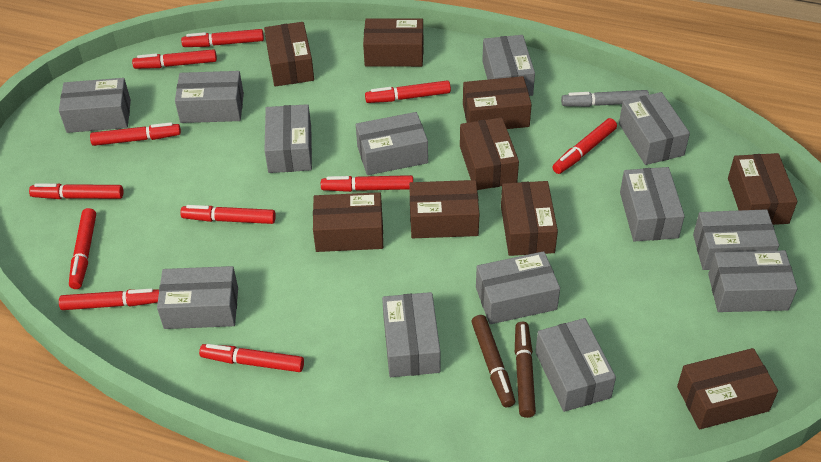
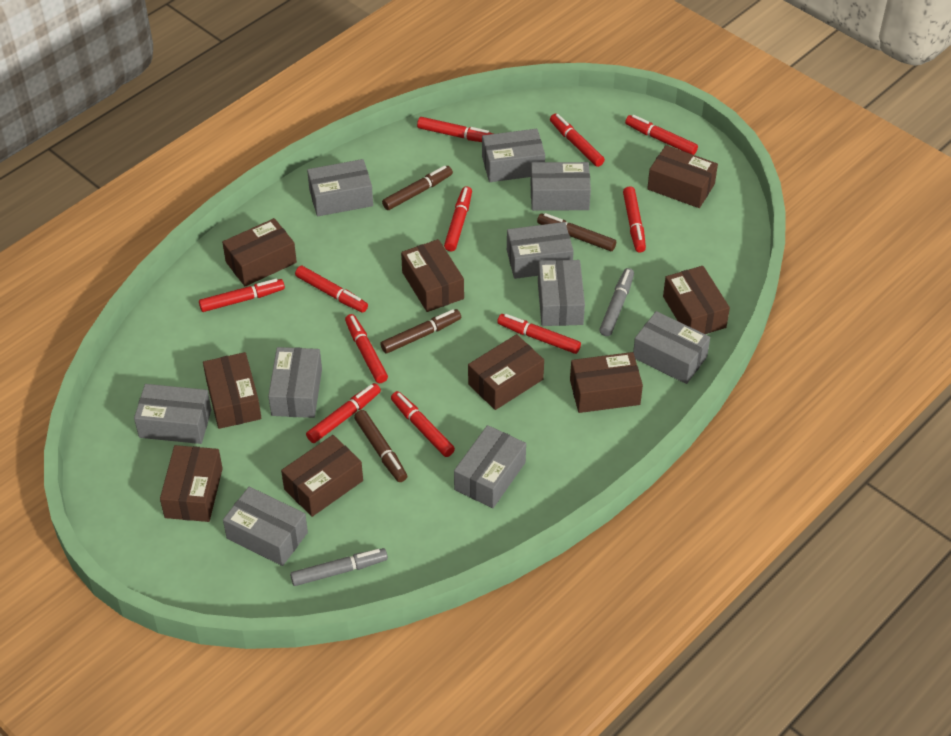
brown marker: [472,315,515,408] [515,322,536,418] = 2 -> [354,410,407,482] [381,309,461,354] [382,166,453,210] [537,213,616,251] = 4
grey box: [59,78,131,133] [157,266,238,329] [175,71,244,123] [264,104,312,173] [356,112,428,175] [382,292,440,377] [476,251,560,324] [482,35,535,96] [535,318,616,412] [619,92,690,165] [620,167,685,242] [693,209,779,270] [708,250,797,312] = 13 -> [134,384,211,444] [223,487,308,566] [268,347,322,418] [307,159,373,216] [454,425,526,508] [482,129,545,182] [507,222,574,279] [530,162,591,211] [538,260,585,326] [633,311,710,384] = 10
grey marker: [561,90,649,107] = 1 -> [290,548,388,586] [599,268,634,336] = 2

